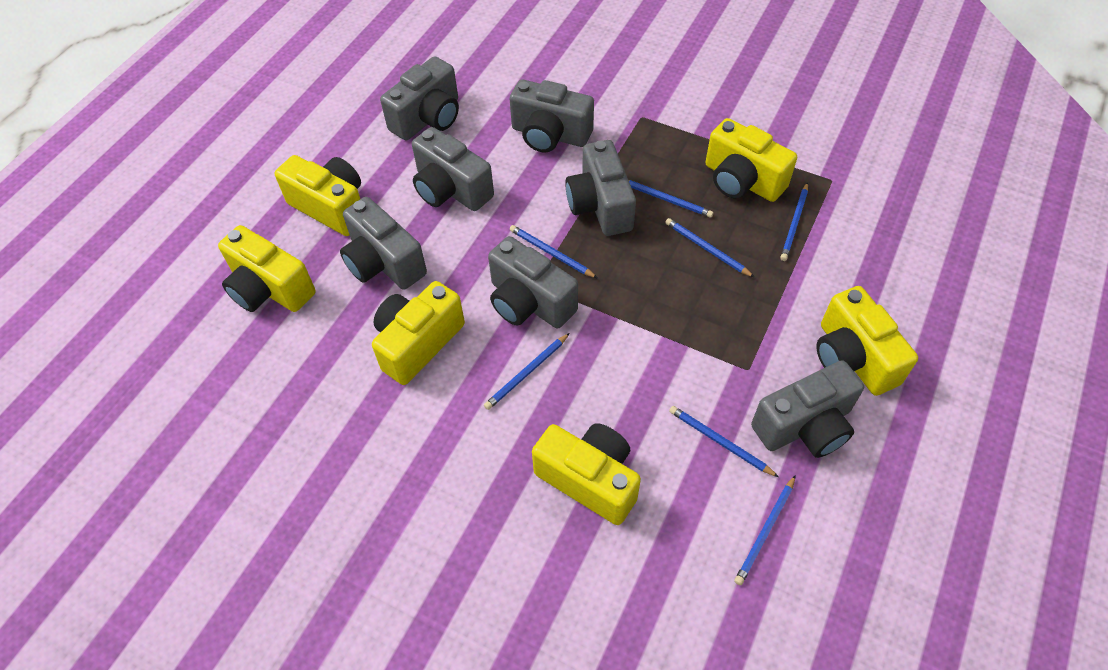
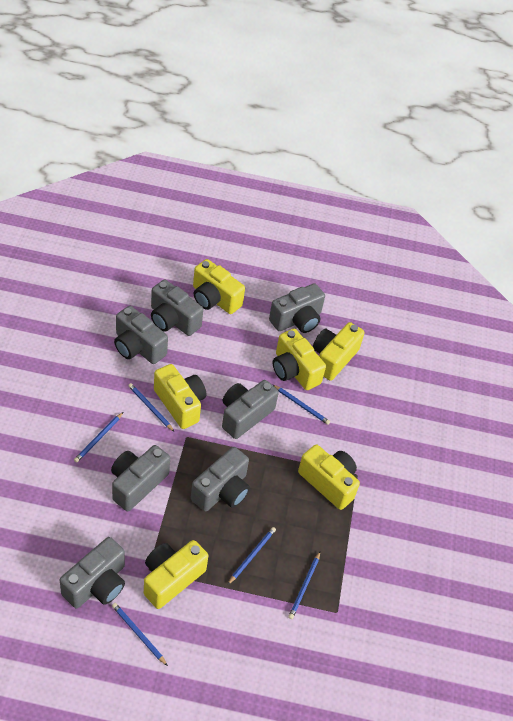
blue pencil: [484,333,570,410] [510,225,597,278] [629,180,714,218] [665,218,755,278] [669,406,779,477] [734,475,796,585] [780,182,808,261] = 7 -> [74,412,123,463] [112,603,168,666] [128,383,174,432] [228,527,276,584] [273,385,330,425] [288,552,320,619] = 6

